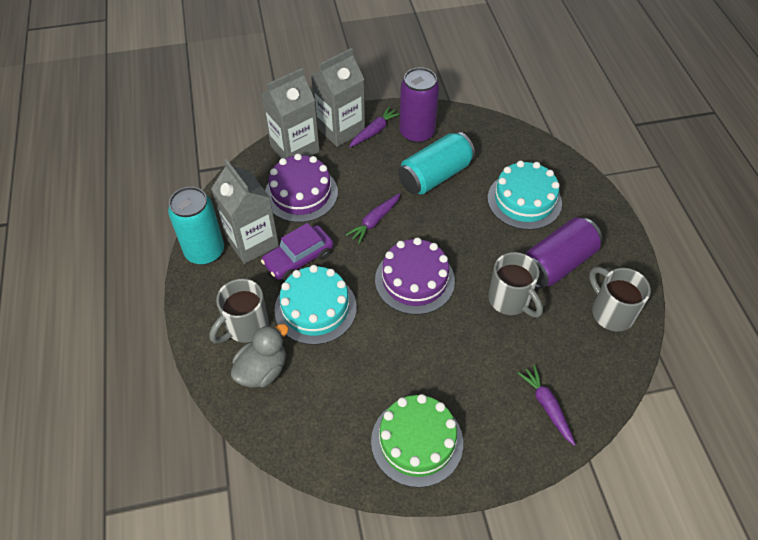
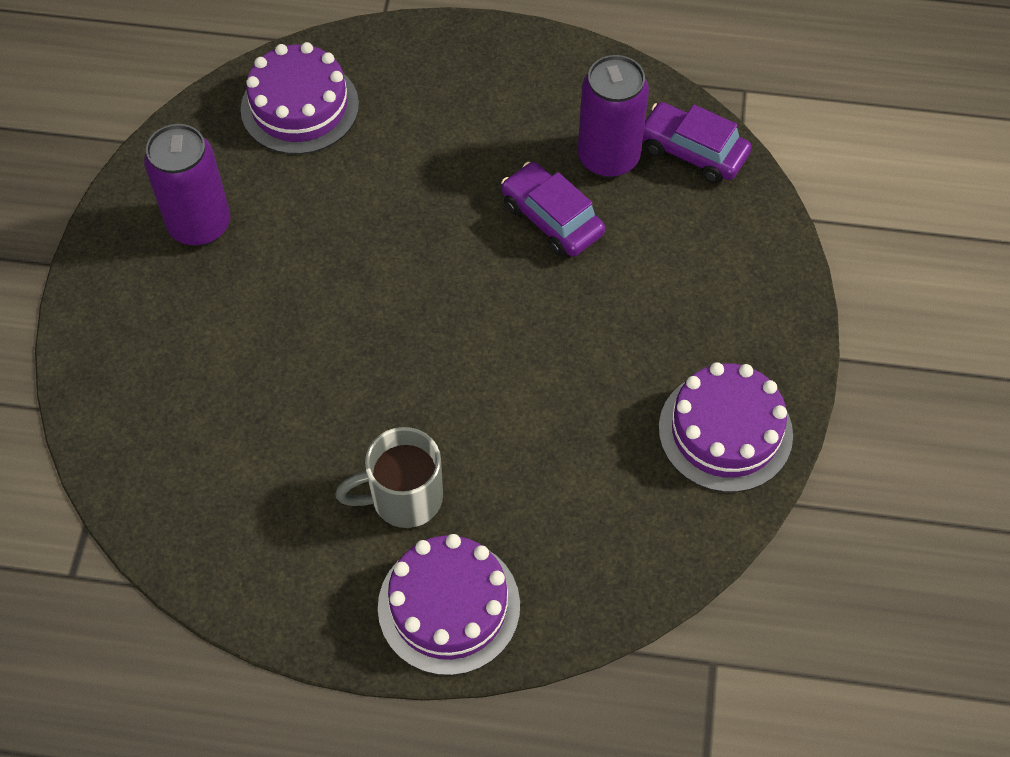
green cake: [371,394,463,488] = 1 -> none = 0
grey carton: [211,159,279,264] [261,68,320,158] [311,48,365,147] = 3 -> none = 0
grey duck: [231,324,288,388] = 1 -> none = 0
grey mug: [210,279,269,343] [488,252,543,317] [589,267,651,331] = 3 -> [335,427,443,528] = 1
purple cake: [265,154,338,223] [375,237,455,315] = 2 -> [240,42,359,154] [378,534,520,676] [659,362,793,492] = 3
purple car: [261,223,334,280] = 1 -> [501,162,605,257] [643,102,751,183] = 2
purple carrot: [346,193,400,244] [349,106,400,147] [518,365,576,446] = 3 -> none = 0
turquoise cake: [274,265,357,345] [488,161,562,230] = 2 -> none = 0
turquoise can: [168,187,224,265] [398,132,475,195] = 2 -> none = 0

